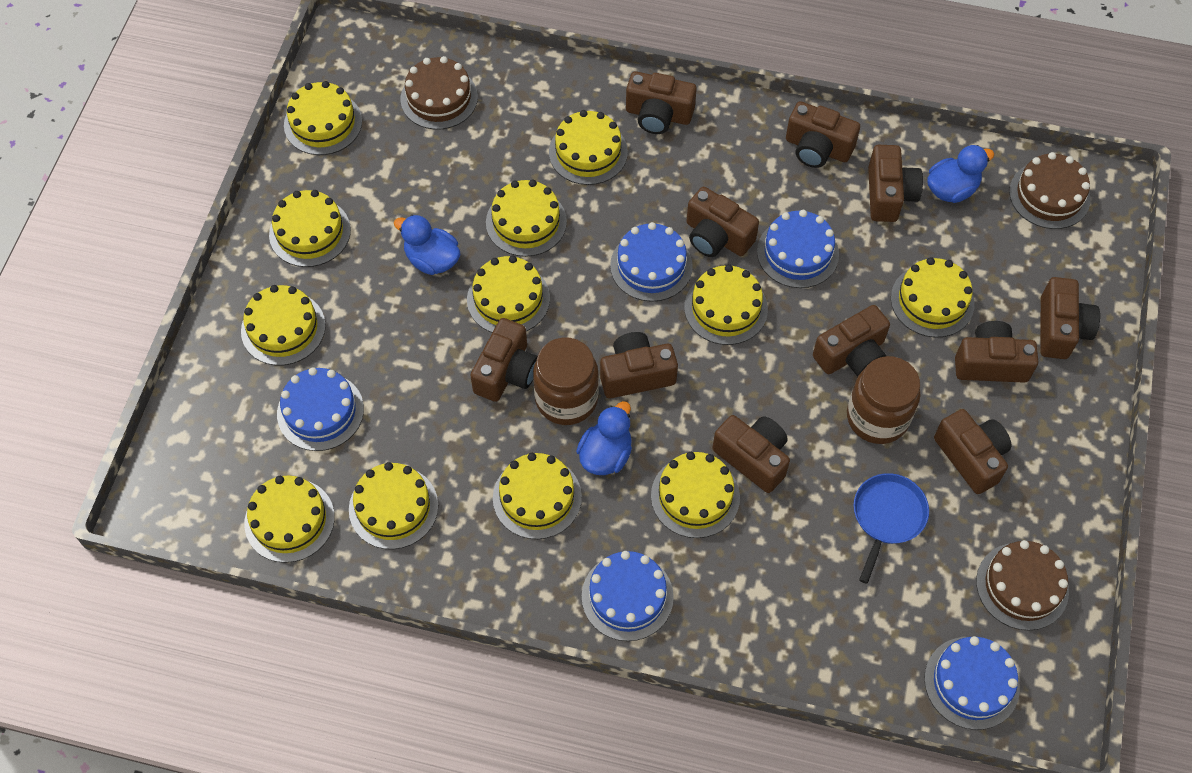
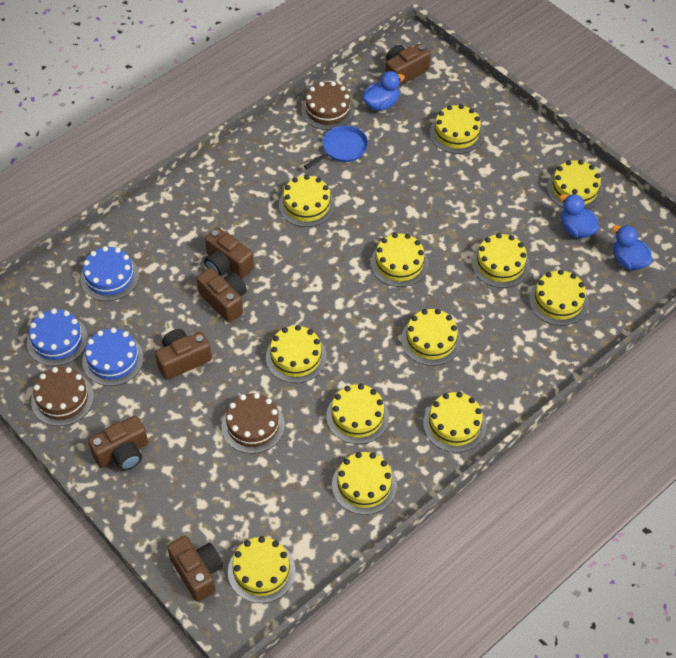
blue cake: [277,367,364,451] [582,551,674,641] [610,222,693,302] [757,210,839,288] [924,636,1020,730] = 5 -> [27,309,88,366] [80,246,139,301] [82,328,144,386] = 3
brown camera: [470,318,538,402] [600,332,678,398] [626,71,697,134] [687,187,759,257] [712,415,790,493] [786,101,860,168] [813,305,890,377] [868,145,923,222] [934,409,1011,494] [955,321,1038,383] [1040,277,1100,359] = 11 -> [88,416,148,471] [155,329,212,380] [167,536,223,602] [197,268,247,322] [204,228,254,278] [386,44,431,86] = 6
brown jar: [533,338,599,425] [847,356,920,444] = 2 -> none = 0

